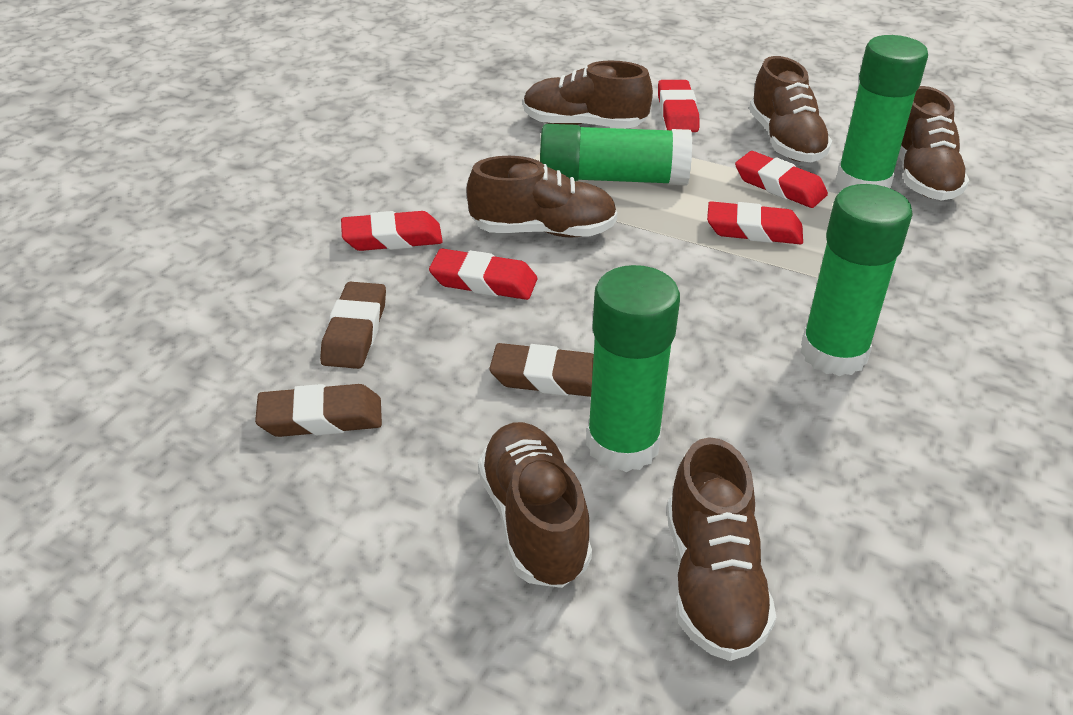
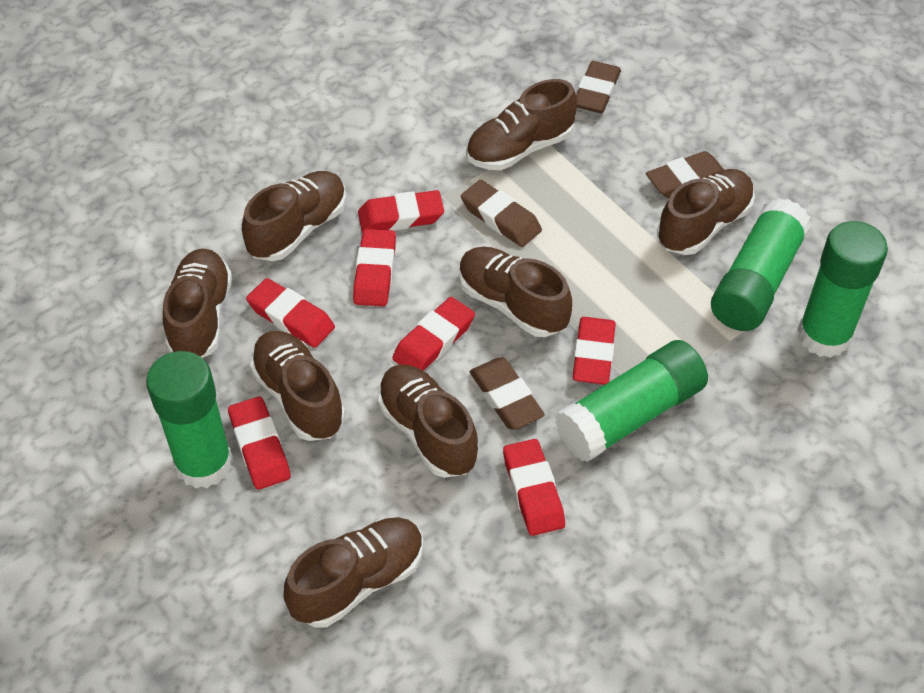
brown eraser: [255,384,382,437] [320,282,386,369] [489,343,594,397] = 3 -> [461,180,542,247] [470,358,545,430] [576,61,621,113] [646,151,724,198] = 4
brown shoe: [467,156,617,238] [478,422,592,588] [523,60,653,128] [667,437,776,661] [749,56,832,162] [898,86,969,200] = 6 -> [163,249,232,358] [242,171,346,261] [250,331,345,441] [283,517,424,628] [377,365,479,478] [459,247,572,337] [466,79,577,170] [657,169,755,255] = 8
red eraser: [341,211,443,251] [429,249,537,300] [658,80,699,132] [707,201,803,244] [735,151,828,208] = 5 -> [228,396,291,490] [246,278,335,348] [353,229,396,306] [358,190,444,233] [392,297,475,371] [503,439,565,536] [573,317,616,385] = 7

